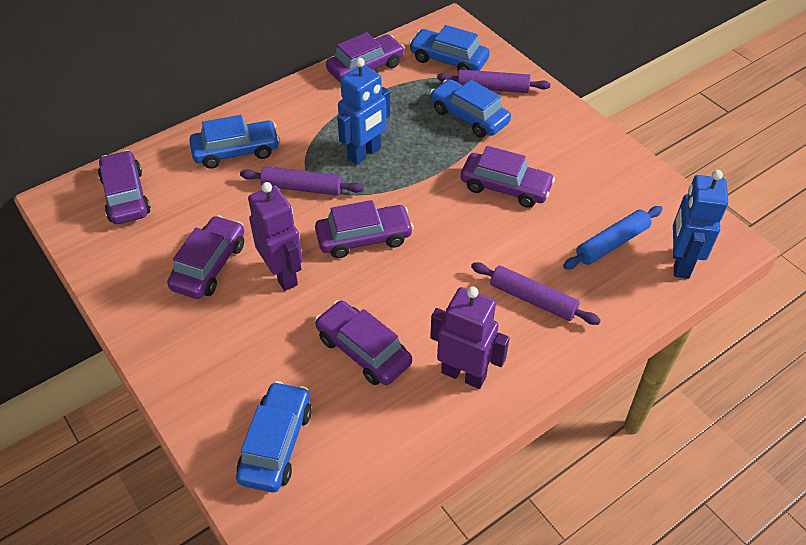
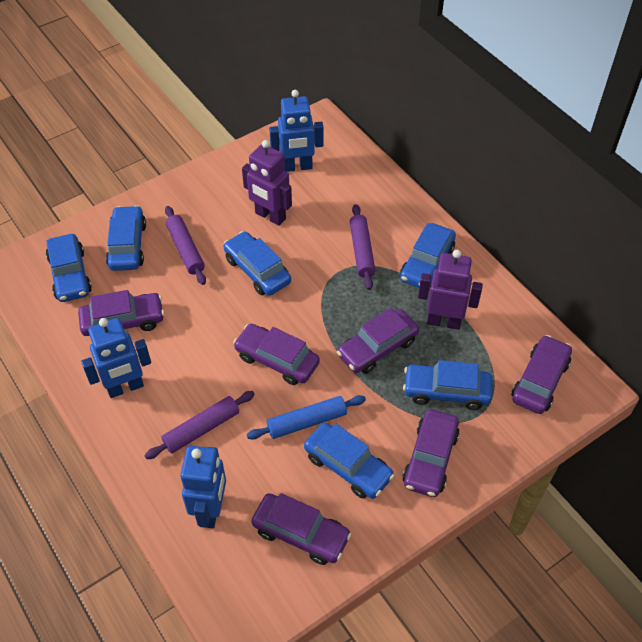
blue car: [189,115,280,168] [236,381,312,493] [409,25,490,71] [430,79,511,137] = 4 -> [46,234,92,302] [106,205,146,271] [224,231,291,296] [304,423,395,499] [400,223,456,288] [403,360,492,410] = 6
blue robot: [337,58,390,165] [673,170,728,279] = 2 -> [81,318,151,398] [180,446,226,528] [269,90,324,172] = 3

